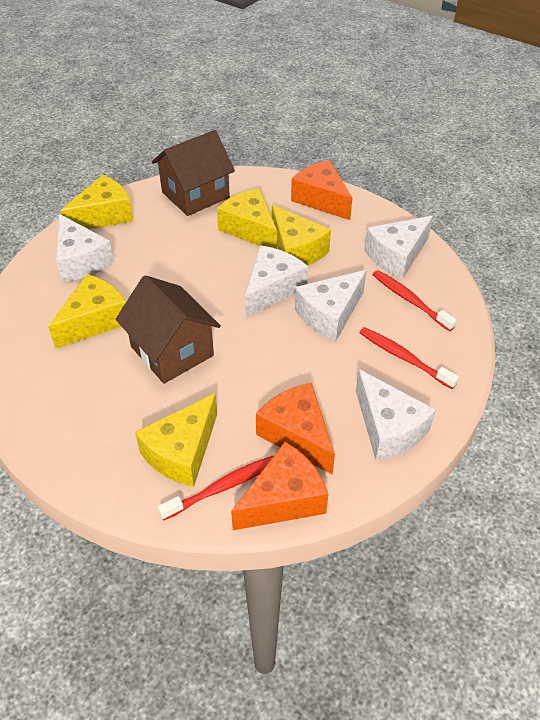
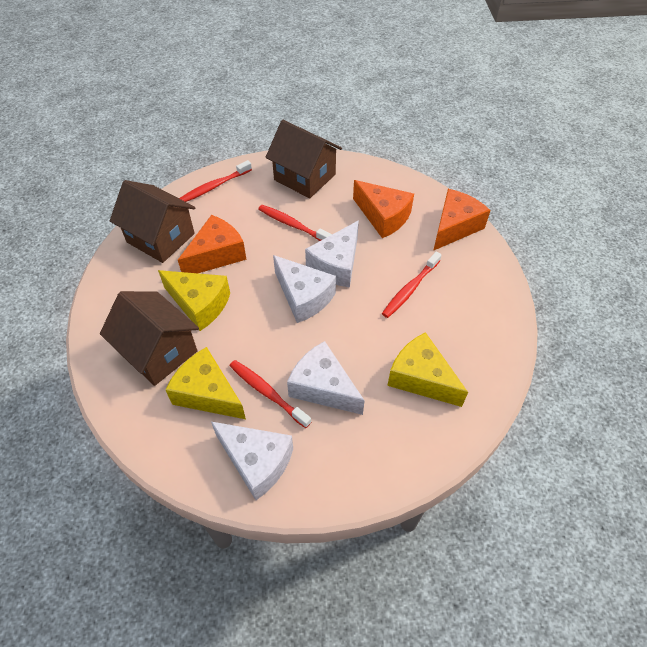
brown house: [116,275,221,384] [152,130,235,216] = 2 -> [100,291,199,386] [110,180,195,263] [266,120,342,198] = 3
red toothbrush: [158,456,273,521] [360,327,459,389] [373,270,457,331] = 3 -> [179,160,252,202] [230,360,311,428] [258,205,332,241] [382,252,441,318] = 4
white cheese: [56,214,114,282] [245,245,308,318] [295,270,367,341] [356,369,436,460] [364,216,433,279] = 5 -> [211,422,293,500] [273,255,336,323] [287,341,365,415] [305,220,359,288] = 4
yellow cheese: [48,274,126,349] [60,175,134,229] [135,393,217,487] [217,188,277,249] [272,205,331,266] = 5 -> [158,270,230,331] [165,347,246,419] [387,332,468,407] = 3

